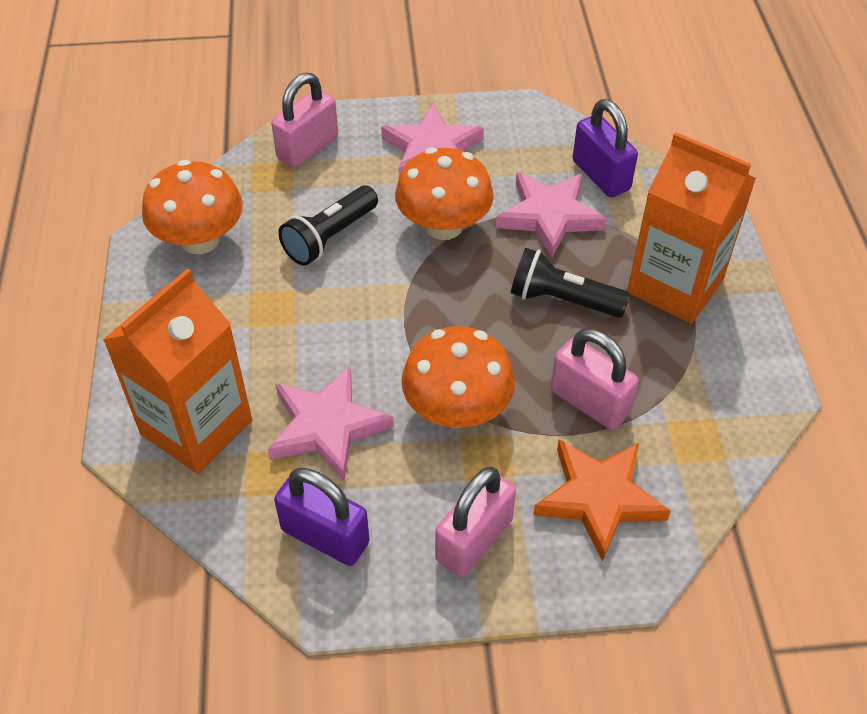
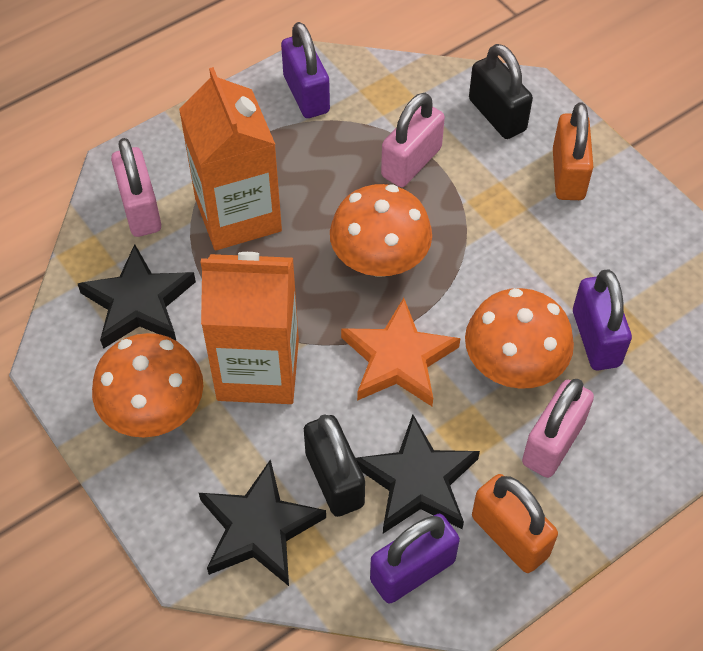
black flashlight: [278,186,378,265] [511,248,630,318] = 2 -> none = 0
black padlock: none = 0 -> [304,414,365,517] [469,44,533,139] = 2
black star: none = 0 -> [77,244,196,349] [199,459,326,586] [356,414,480,534] = 3
orange padlock: none = 0 -> [472,474,558,573] [553,102,593,200] = 2
pink star: [268,366,394,481] [381,104,484,176] [496,172,607,258] = 3 -> none = 0
purple padlock: [274,468,370,566] [573,99,638,197] = 2 -> [281,22,330,118] [370,514,460,604] [573,270,632,371] = 3

